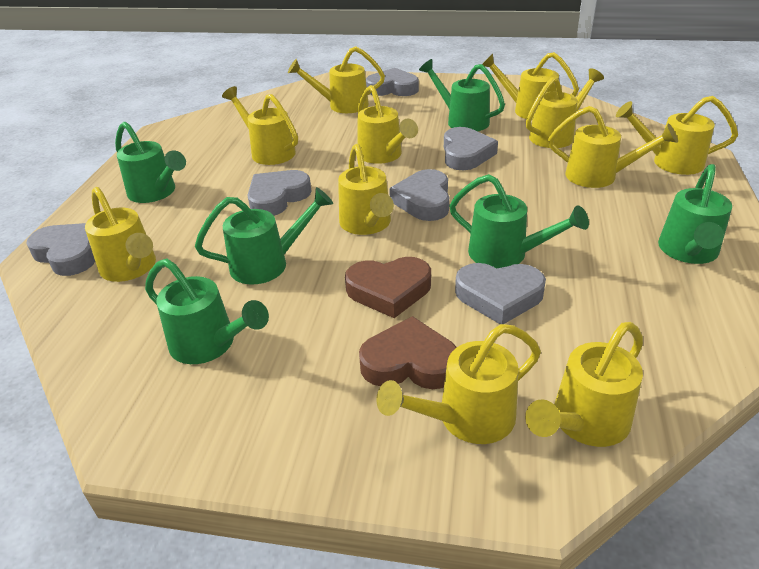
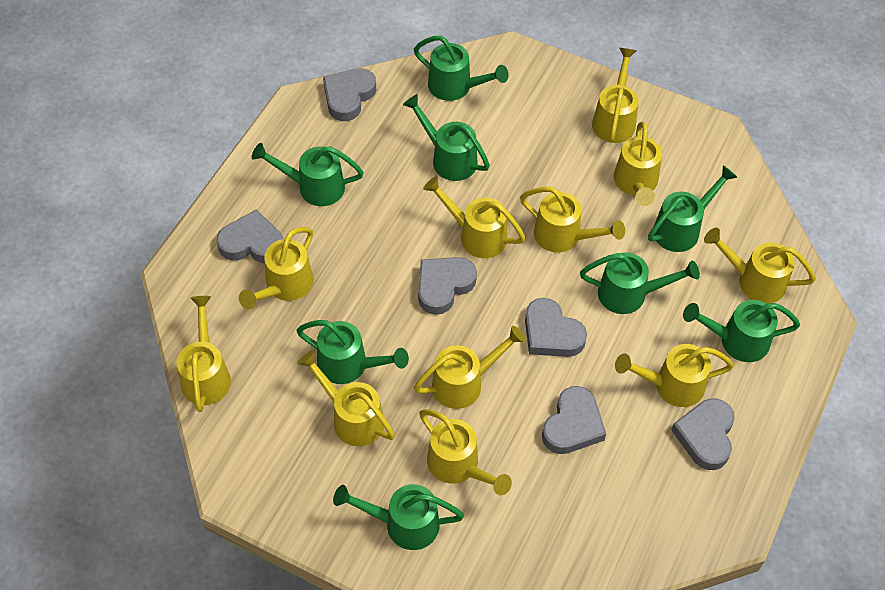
brown heart: [345,257,431,318] [359,316,457,389] = 2 -> none = 0
green watering can: [115,121,186,203] [145,259,269,364] [195,187,333,285] [419,59,505,131] [449,174,589,268] [658,164,732,264] = 6 -> [252,143,364,206] [296,320,409,384] [333,484,464,550] [403,94,490,181] [414,35,509,101] [580,252,700,314] [648,165,737,252] [683,300,800,362] = 8

